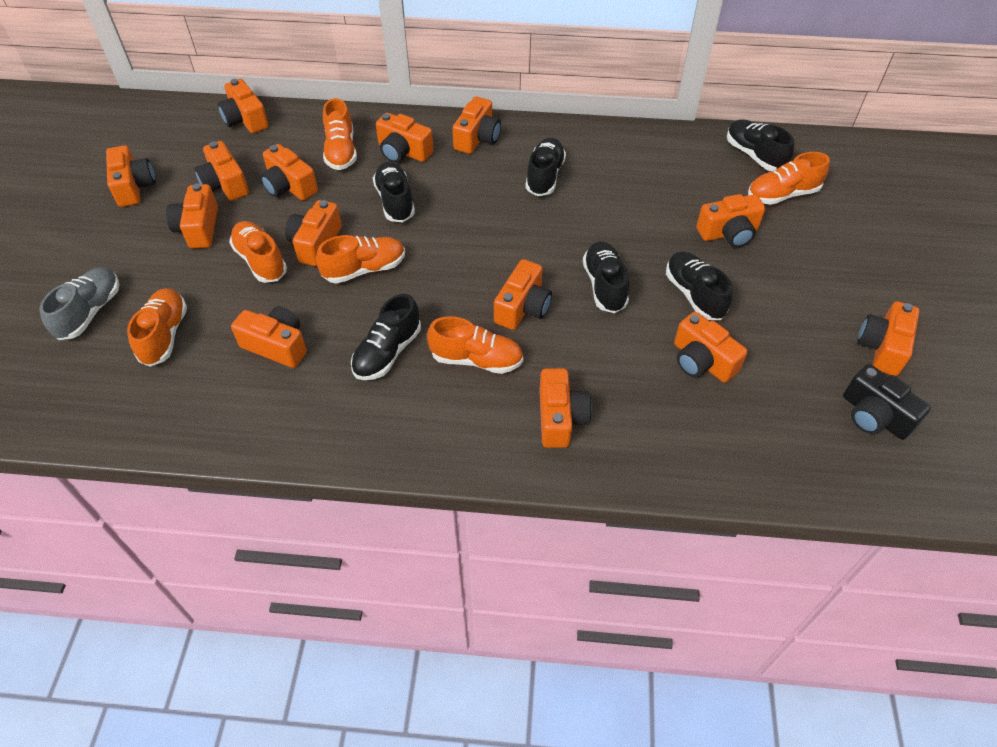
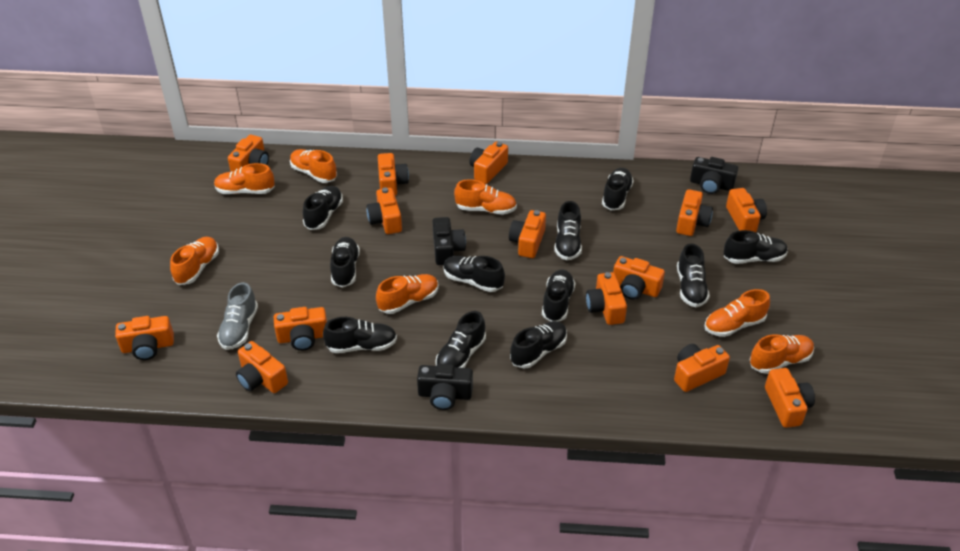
black camera: [843,364,931,440] = 1 -> [417,364,473,410] [432,217,466,265] [690,157,738,194] = 3
black shoe: [351,294,421,380] [373,162,415,223] [525,137,566,196] [583,241,629,313] [666,251,732,320] [727,119,794,171] = 6 -> [303,186,343,230] [323,317,397,353] [330,237,360,287] [435,311,486,368] [443,256,505,292] [510,321,567,368] [542,270,575,321] [554,201,582,260] [602,168,634,211] [677,243,710,307] [724,230,788,264] = 11
orange shoe: [127,288,187,367] [229,221,287,283] [316,235,405,284] [323,98,357,170] [427,316,523,374] [748,152,830,205] = 6 -> [170,237,219,285] [214,163,275,194] [290,149,337,183] [376,274,439,314] [454,179,517,215] [704,289,770,337] [750,334,814,374] = 7

